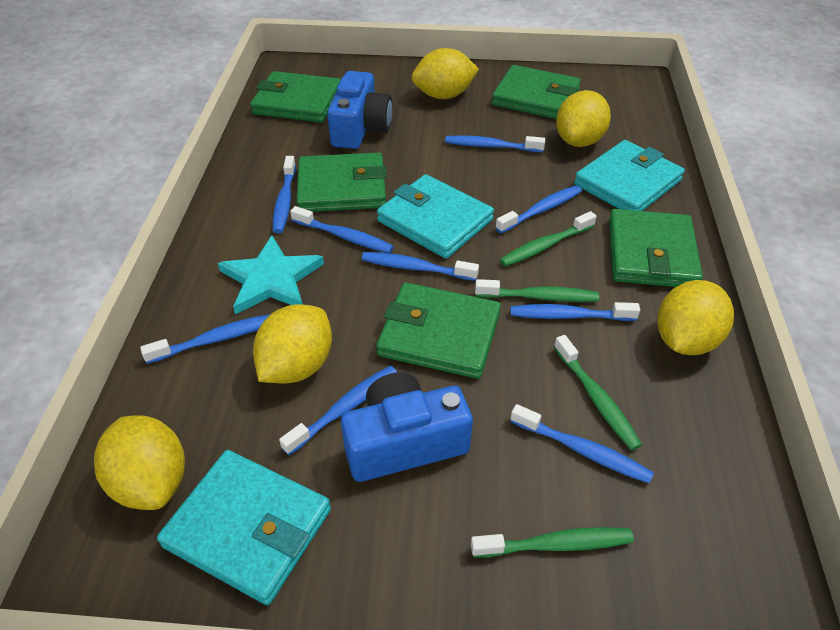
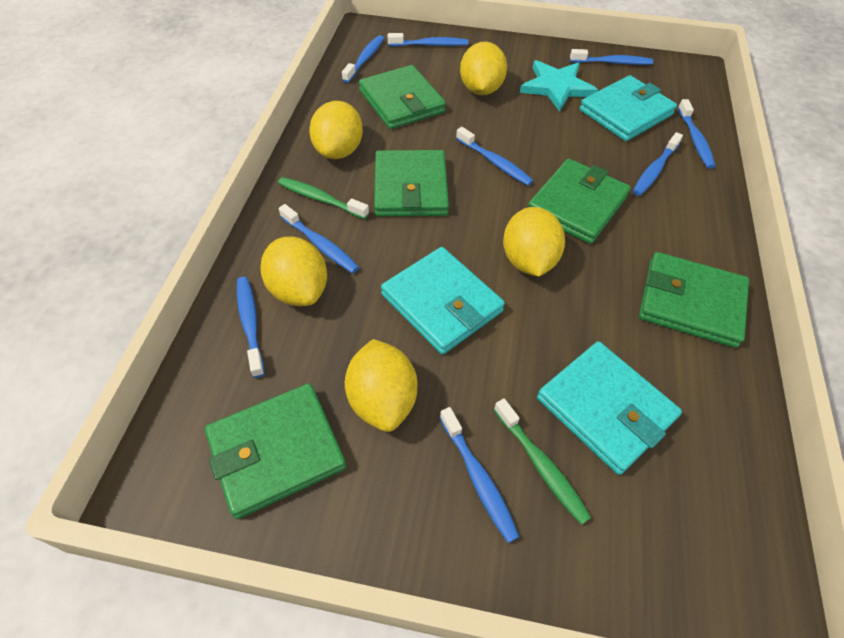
blue camera: [327,71,392,149] [341,372,473,482] = 2 -> none = 0
green toothbrush: [471,527,634,558] [475,279,599,302] [500,211,597,267] [554,335,642,450] = 4 -> [278,177,369,219] [494,399,592,525] = 2

